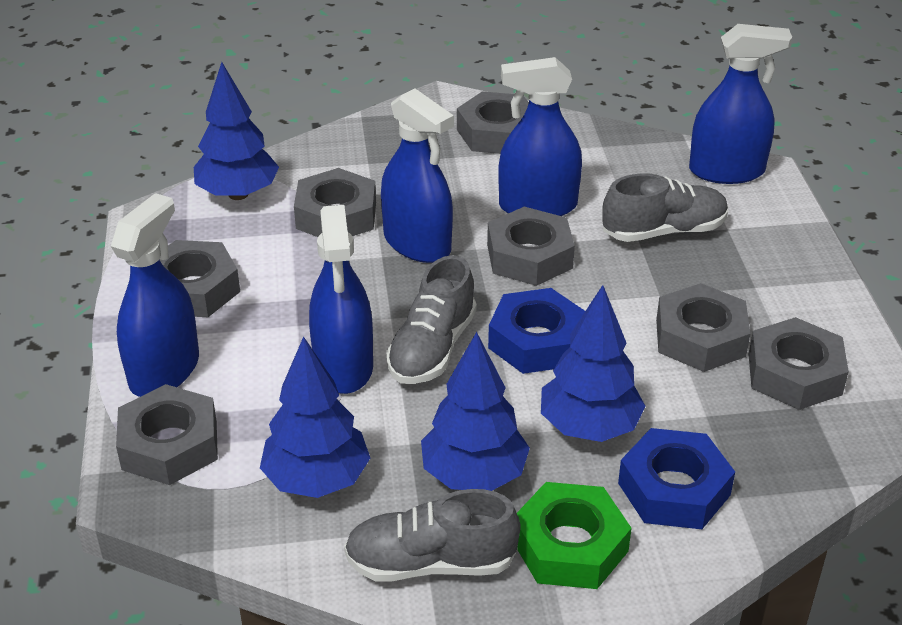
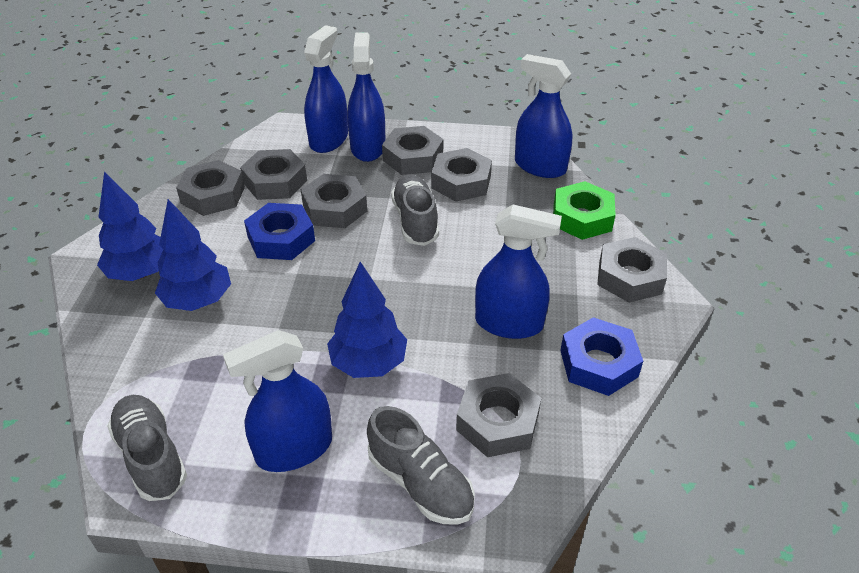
blue tree: [194,62,279,200] [260,336,370,498] [421,332,530,491] [541,285,646,442] = 4 -> [97,171,163,281] [155,199,231,311] [327,262,407,378] = 3

